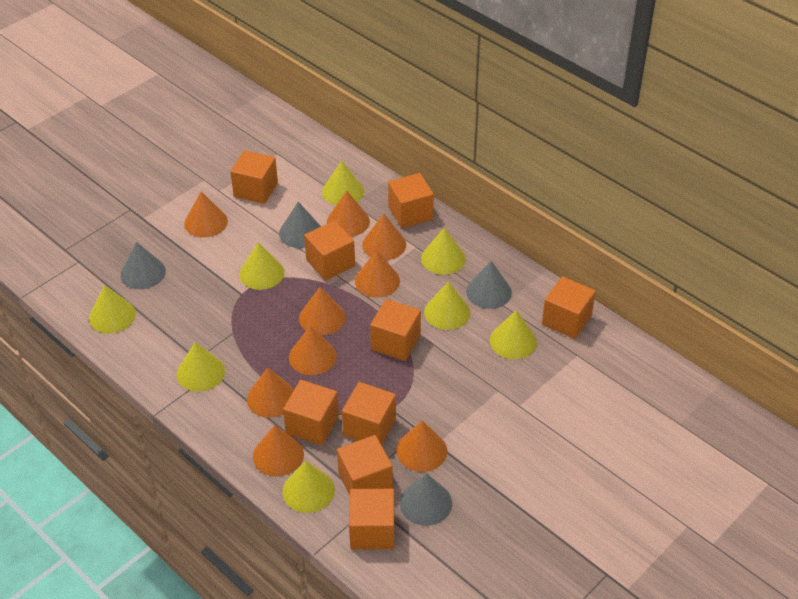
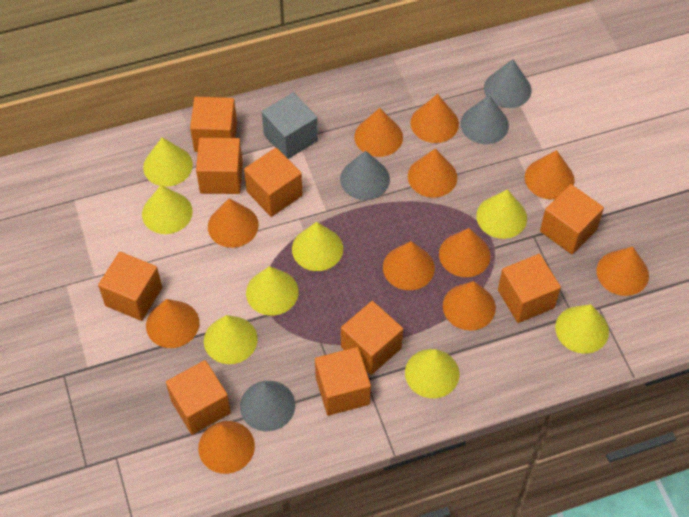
grey cube: none = 0 -> [262,92,318,159] = 1
orange cone: [184,191,228,238] [247,368,294,418] [253,425,304,476] [289,326,337,375] [299,287,346,335] [327,191,370,237] [355,250,400,298] [362,214,406,260] [396,421,447,472] = 9 -> [146,299,199,348] [198,421,255,474] [208,198,259,248] [354,108,403,157] [383,241,435,290] [408,148,457,198] [410,94,459,143] [439,228,491,277] [443,281,496,331] [525,150,575,199] [597,247,649,296] = 11

